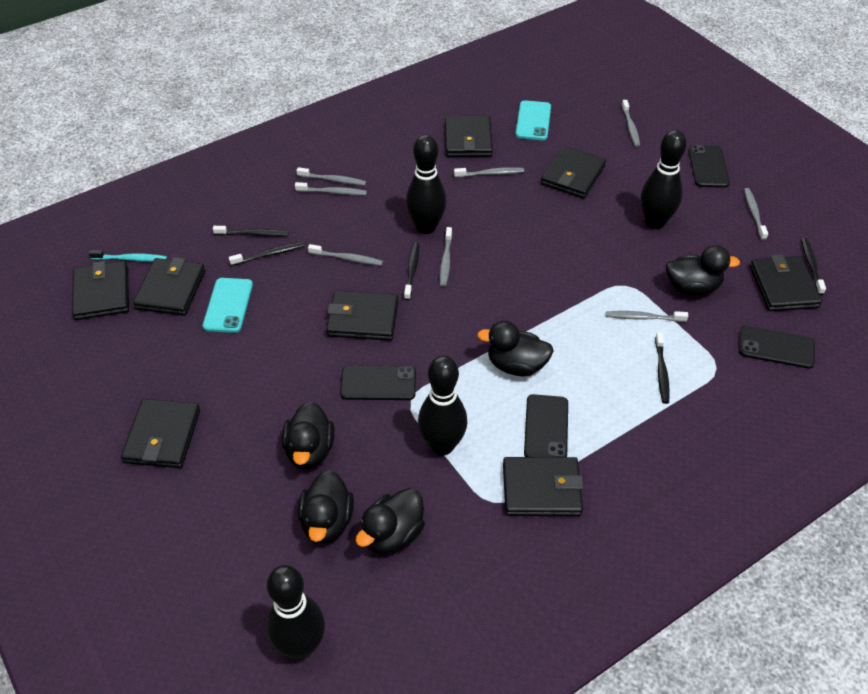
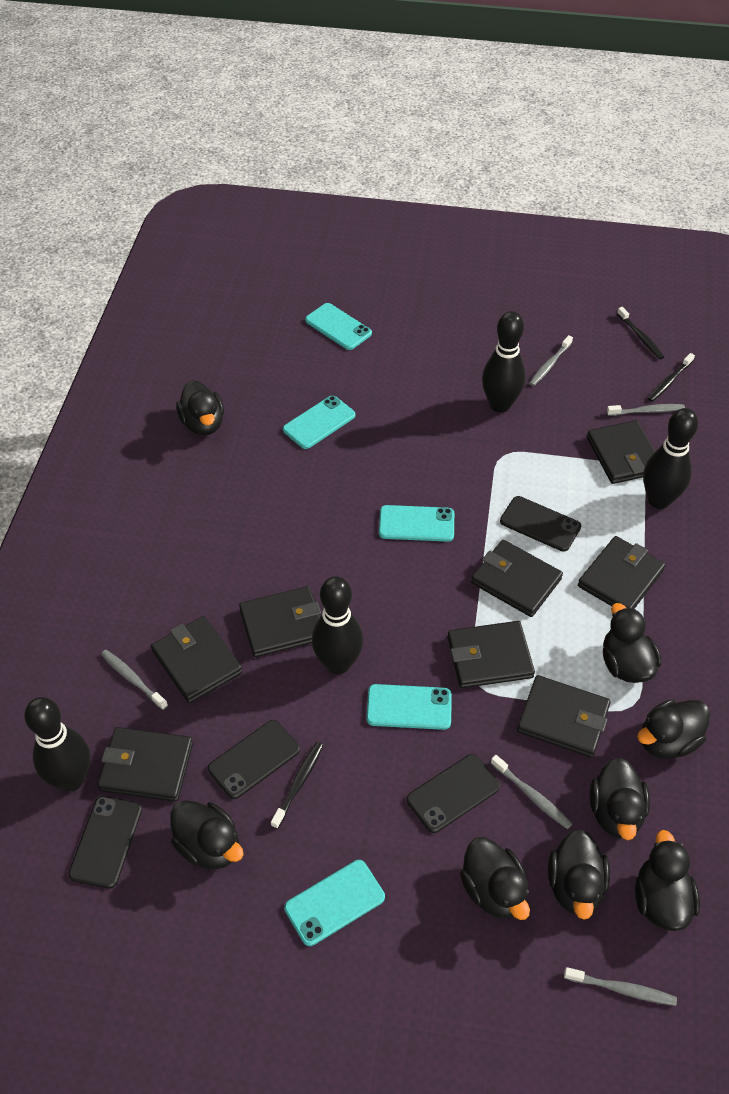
black duck: [282,401,335,469] [298,470,354,544] [356,488,425,554] [477,321,554,377] [666,245,740,295] = 5 -> [170,800,244,869] [176,380,224,435] [460,837,530,920] [548,829,610,920] [589,757,650,840] [603,603,661,683] [635,830,700,931] [637,699,710,759] = 8
black toothbrush: [213,226,289,237] [229,242,305,266] [404,243,419,300] [655,332,670,404] [801,238,826,295] = 5 -> [271,742,323,829] [617,307,664,359] [648,353,695,402] = 3
grey toothbrush: [295,182,367,195] [296,167,366,186] [308,244,383,266] [440,227,452,287] [454,167,524,178] [606,311,688,322] [622,100,640,147] [744,188,768,240] = 8 -> [101,650,168,710] [491,755,572,829] [529,335,573,386] [564,967,677,1006] [607,404,685,416] = 5
turquoise phone: [203,278,253,333] [515,100,551,140] = 2 -> [283,396,355,449] [284,860,385,946] [305,303,372,350] [366,684,452,730] [379,505,454,542] = 5
turquoise toothbrush: [89,250,167,262] = 1 -> none = 0

